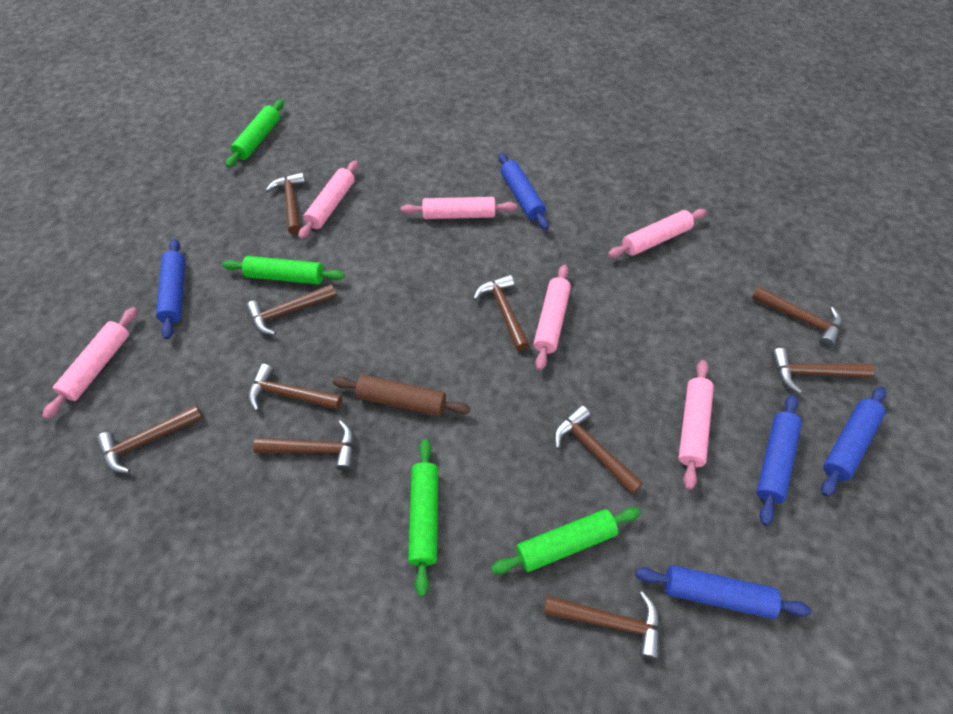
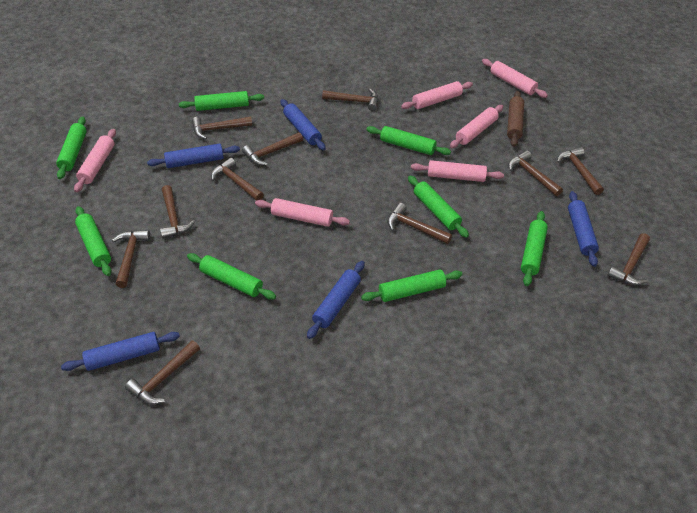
brown hammer: [96,405,203,473] [246,284,337,335] [248,364,343,411] [253,420,355,471] [266,172,306,235] [473,275,529,351] [544,591,660,660] [554,405,643,494] [751,287,842,348] [771,348,874,394] = 10 -> [112,230,150,288] [125,340,200,404] [160,185,195,239] [192,116,252,139] [211,158,264,201] [242,132,303,165] [322,89,378,111] [387,203,452,244] [508,150,563,196] [557,147,604,195] [607,233,650,285] = 11
green rolling pin: [222,256,345,284] [226,100,284,168] [408,439,438,597] [491,507,641,574] = 4 -> [56,117,87,179] [75,206,111,276] [179,91,264,111] [187,253,276,300] [361,269,463,302] [366,126,451,155] [408,176,469,238] [521,211,548,286] = 8

